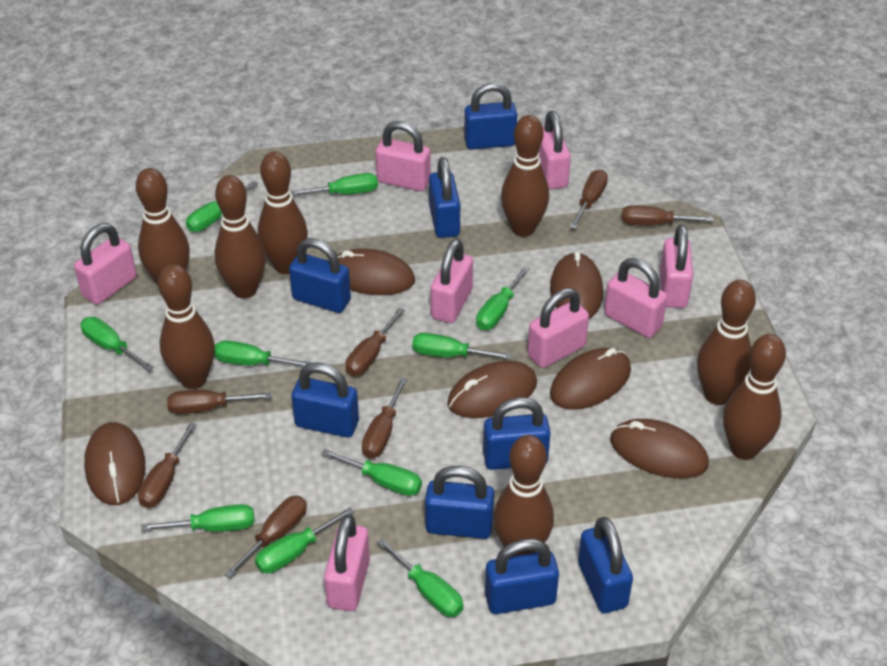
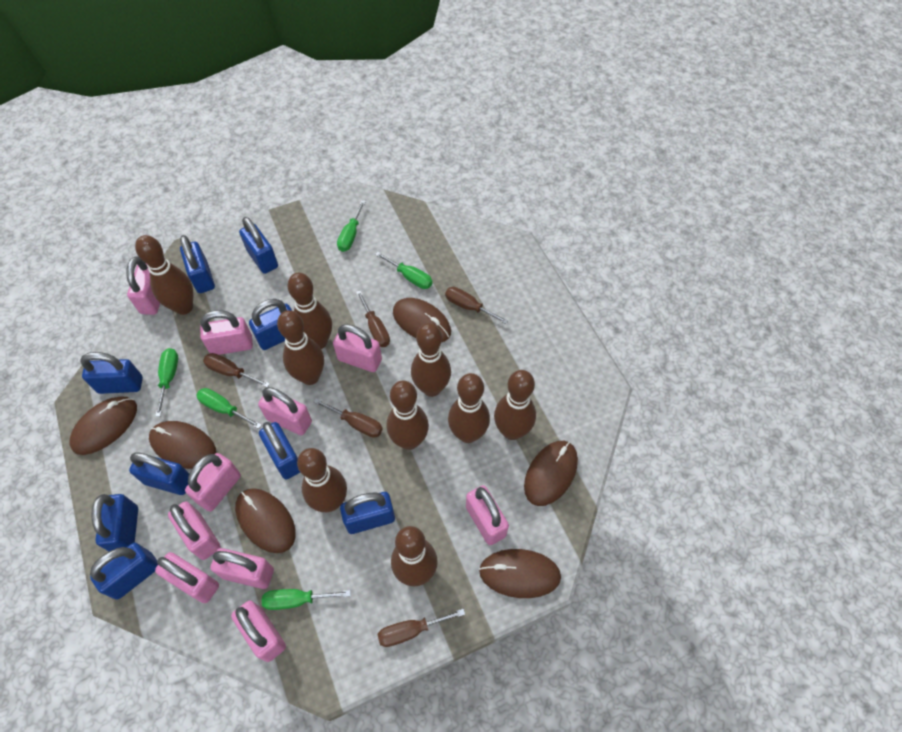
blue padlock: [289,238,351,313] [291,362,359,438] [425,466,494,539] [429,157,460,238] [464,83,517,150] [483,397,551,470] [485,538,559,614] [578,517,633,613] = 8 -> [80,352,143,394] [90,543,158,600] [91,494,138,551] [129,453,189,495] [180,235,215,293] [239,217,278,274] [249,299,292,350] [259,422,300,480] [340,492,395,534] = 9
brown bowling pin: [136,168,190,284] [158,264,215,389] [215,175,266,298] [258,151,308,274] [493,435,554,556] [501,115,549,237] [697,280,756,405] [723,334,786,460] = 8 -> [135,235,193,315] [277,310,324,385] [287,273,332,349] [297,448,347,512] [387,381,429,450] [391,526,438,586] [411,323,451,397] [448,373,490,443] [494,370,536,440] = 9
brown screwdriver: [138,422,196,508] [167,390,272,414] [224,496,307,578] [345,308,405,376] [362,377,407,458] [570,170,608,229] [622,205,714,226] = 7 -> [203,353,270,387] [313,398,383,438] [356,291,390,347] [377,609,465,647] [445,287,509,324] = 5
green screwdriver: [80,317,154,371] [141,504,254,532] [186,181,258,232] [214,340,313,367] [255,507,354,573] [291,173,378,196] [321,449,422,496] [377,538,464,617] [412,333,512,359] [476,266,530,330] = 10 -> [155,348,178,417] [196,388,262,429] [262,589,351,610] [337,200,366,252] [375,252,433,289] = 5
pink padlock: [74,223,137,305] [324,515,370,611] [375,121,431,191] [431,239,473,323] [528,288,589,368] [539,111,571,189] [604,258,667,338] [660,224,693,308] = 8 -> [126,256,160,315] [155,552,219,603] [168,501,220,560] [185,453,241,511] [200,310,253,355] [210,548,274,589] [231,600,286,662] [258,387,312,436] [333,324,382,372] [466,485,509,545] = 10

